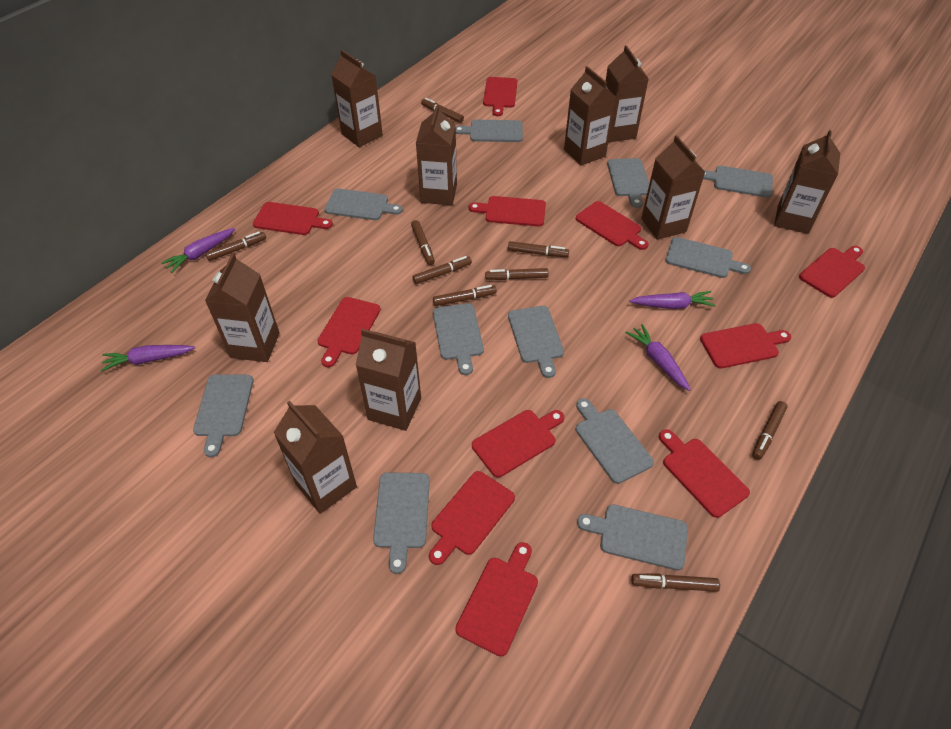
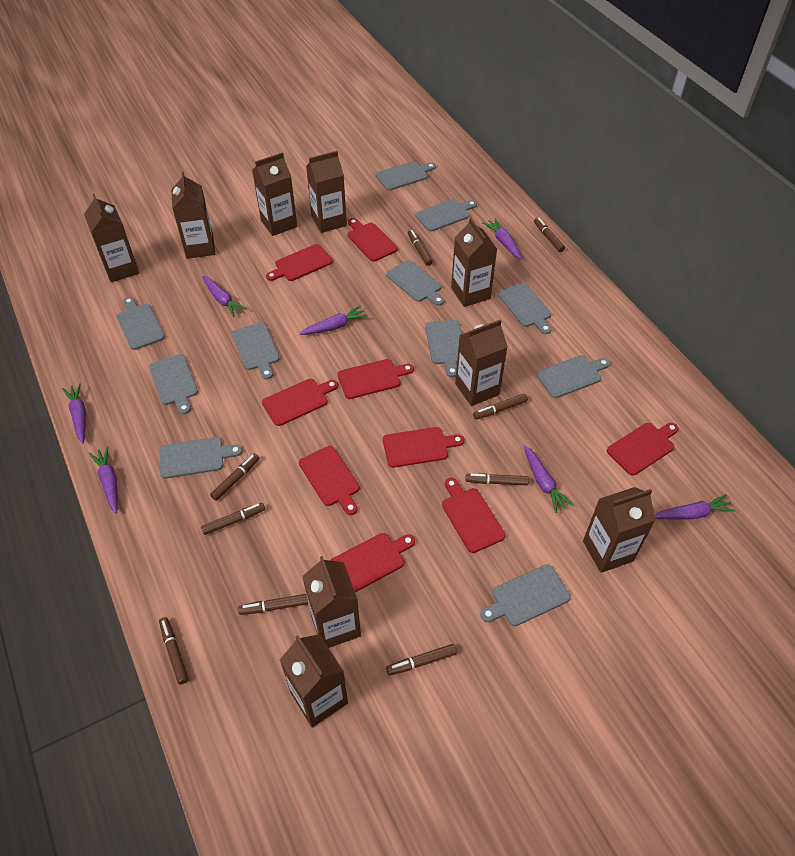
purple carrot: [101,345,195,371] [161,228,235,273] [626,324,691,391] [629,291,716,309] = 4 -> [62,383,86,444] [89,446,118,513] [202,276,247,317] [299,306,368,335] [482,218,522,260] [524,446,573,513] [655,494,735,520] = 7
red cutting board: [253,202,333,235] [317,297,381,367] [429,471,515,565] [455,542,538,657] [469,196,546,227] [472,410,564,478] [483,77,517,116] [576,201,649,250] [659,429,750,518] [700,323,791,369] [799,246,865,298] = 11 -> [262,379,338,426] [266,244,333,281] [299,446,360,515] [330,533,415,593] [338,359,414,399] [347,218,398,262] [383,427,464,468] [442,478,506,553] [607,423,679,476] = 9

